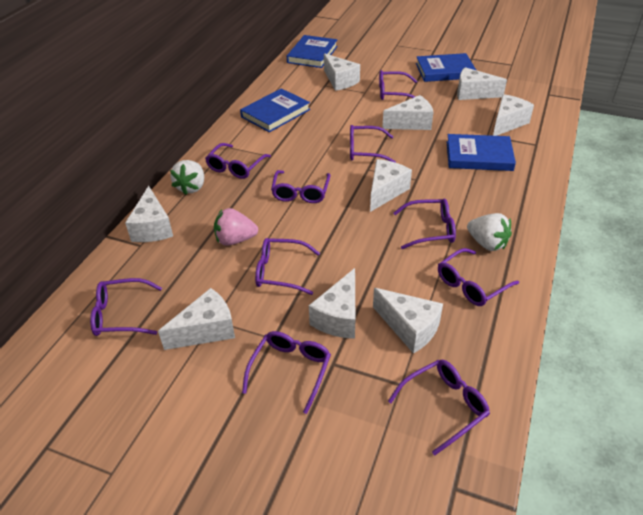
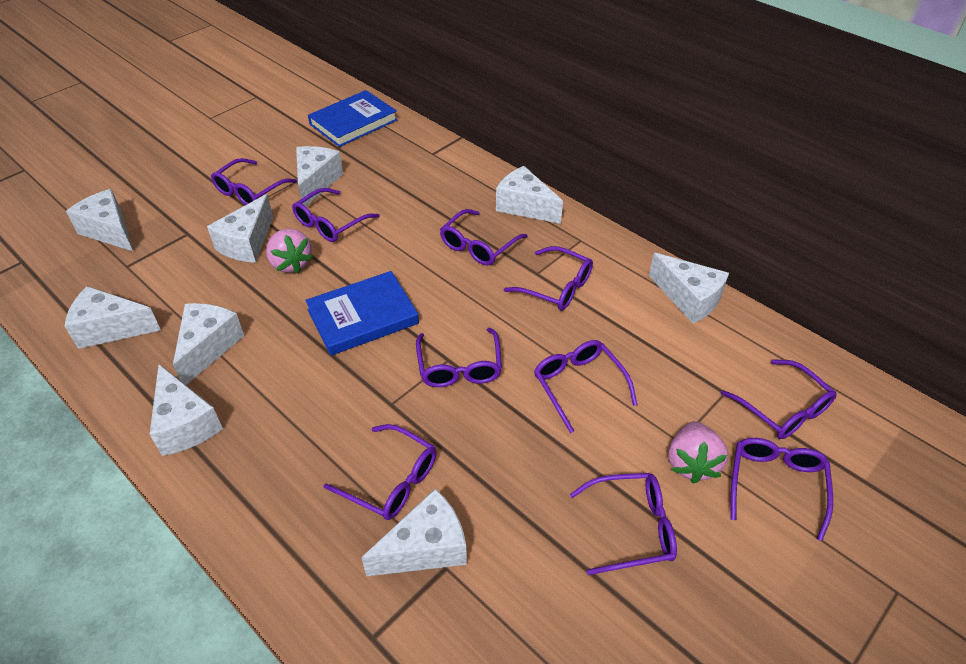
blue book: [240,88,310,132] [287,35,338,68] [416,53,476,82] [447,134,516,171] = 4 -> [305,271,419,356] [308,90,398,147] = 2
pink strawberry: [214,208,258,246] = 1 -> [266,229,313,273] [668,421,728,484] = 2
white strawberry: [170,160,204,195] [467,213,512,251] = 2 -> none = 0

